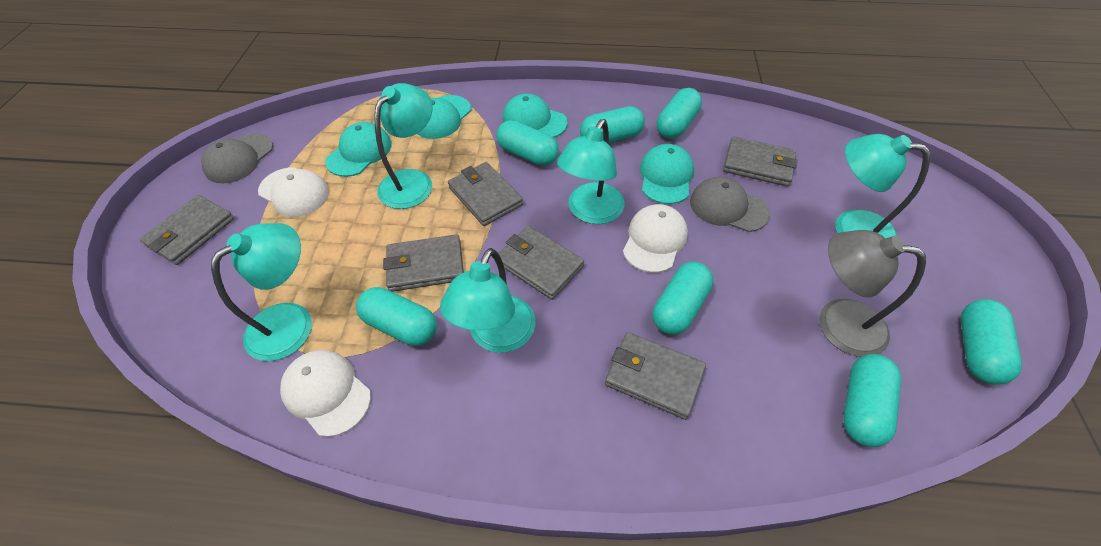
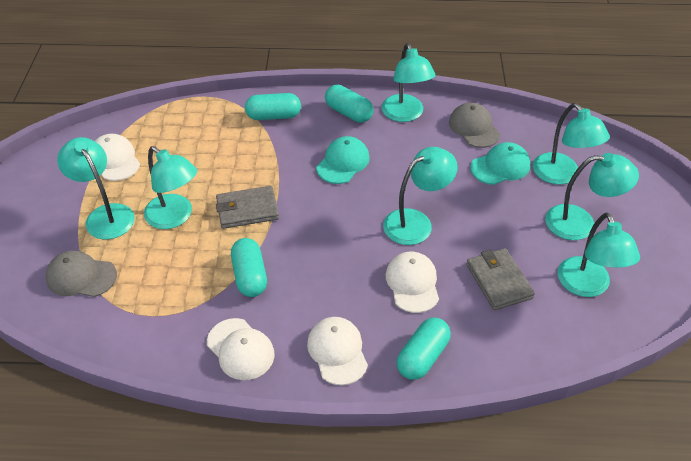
grey lamp: [819,230,926,357] = 1 -> none = 0
grey wallet: [140,195,234,265] [383,234,464,292] [448,162,523,226] [498,226,584,300] [605,332,706,420] [723,136,798,187] = 6 -> [216,186,279,229] [466,248,535,311] = 2
turquoise cap: [325,122,392,177] [417,95,471,139] [502,94,568,138] [640,144,694,204] = 4 -> [316,136,370,184] [470,142,530,185] = 2
turquoise capsule: [356,287,437,346] [496,120,559,166] [580,106,645,143] [653,262,713,335] [657,88,702,139] [843,354,901,447] [961,299,1022,385] = 7 -> [231,238,267,297] [245,93,301,120] [325,85,374,123] [397,318,451,380] = 4
turquoise lamp: [211,223,312,361] [374,83,433,209] [440,248,536,353] [557,119,624,224] [835,134,930,238] = 5 -> [57,137,135,239] [144,146,197,229] [381,43,435,122] [383,147,458,245] [533,103,610,185] [545,153,639,240] [558,212,640,297] = 7
white cap: [258,167,329,217] [280,350,371,437] [623,204,688,273] = 3 -> [95,134,140,181] [207,318,274,380] [307,317,368,385] [386,252,439,313] = 4

